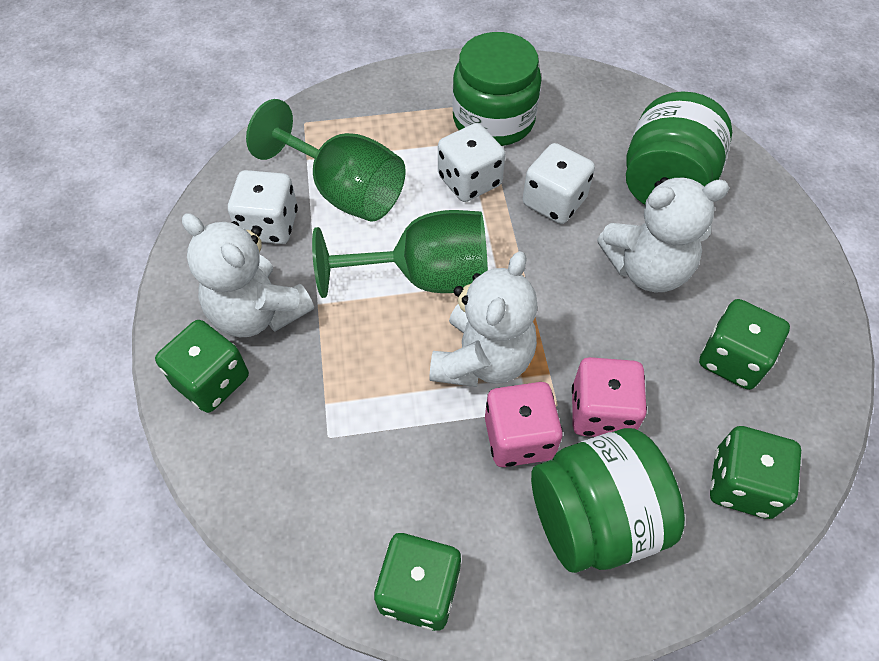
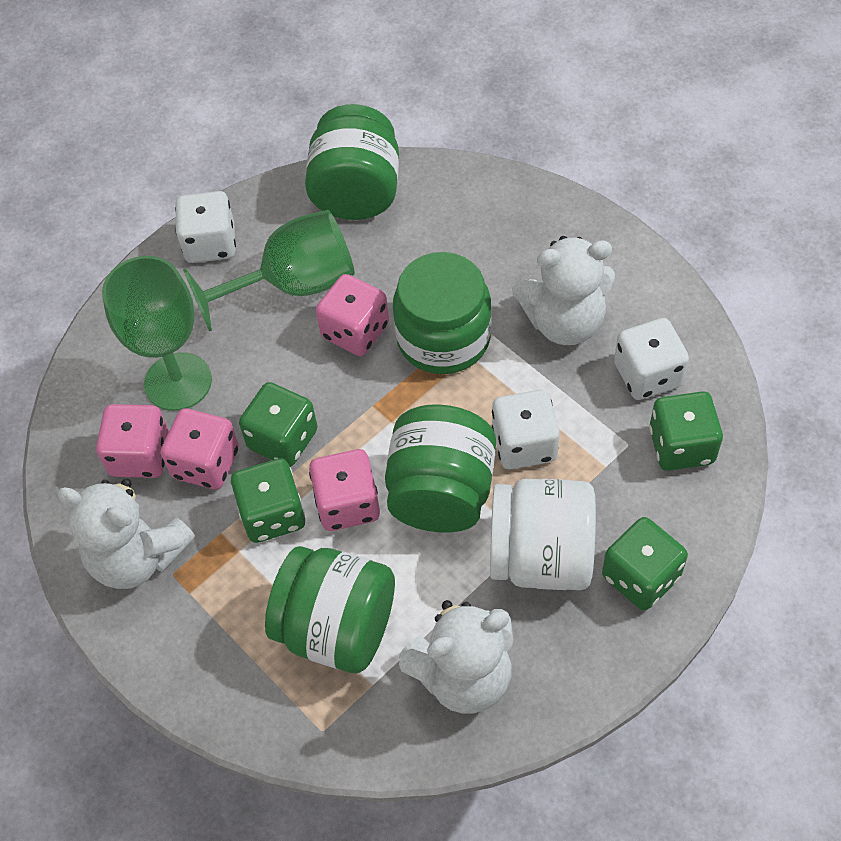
green jar: [452,32,541,146] [531,428,685,573] [626,91,732,204] = 3 -> [265,546,395,673] [305,104,399,220] [385,404,496,532] [393,252,492,374] = 4
pink dice: [485,382,563,467] [572,357,647,437] = 2 -> [96,404,169,478] [161,408,239,489] [309,449,380,531] [316,274,389,356] = 4
white jar: none = 0 -> [490,479,596,590] = 1

